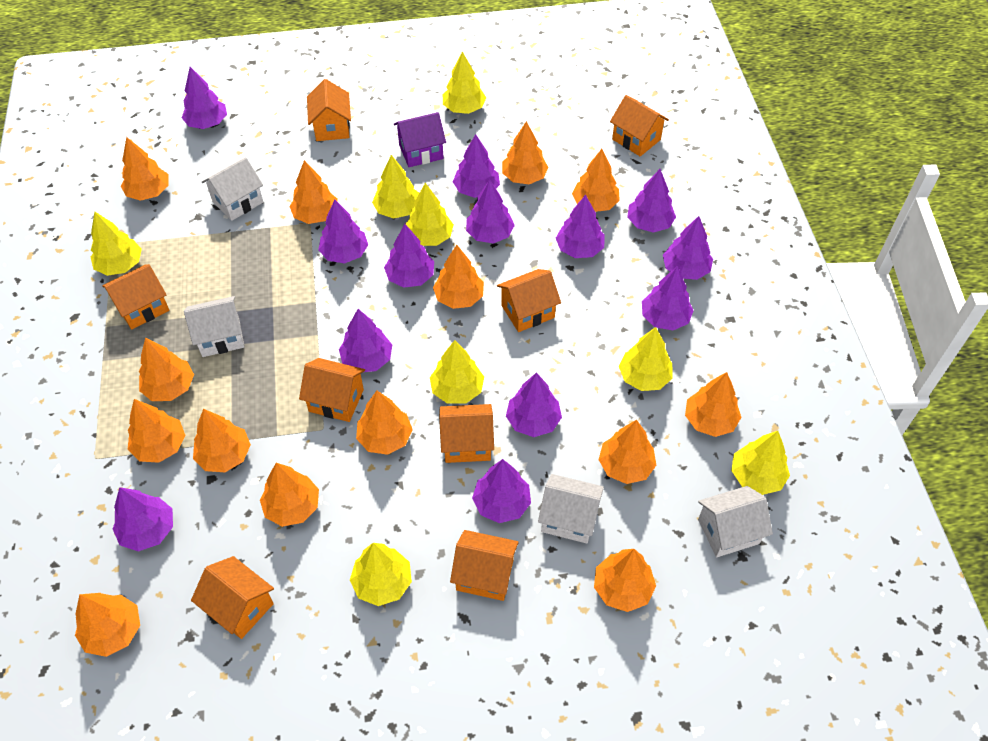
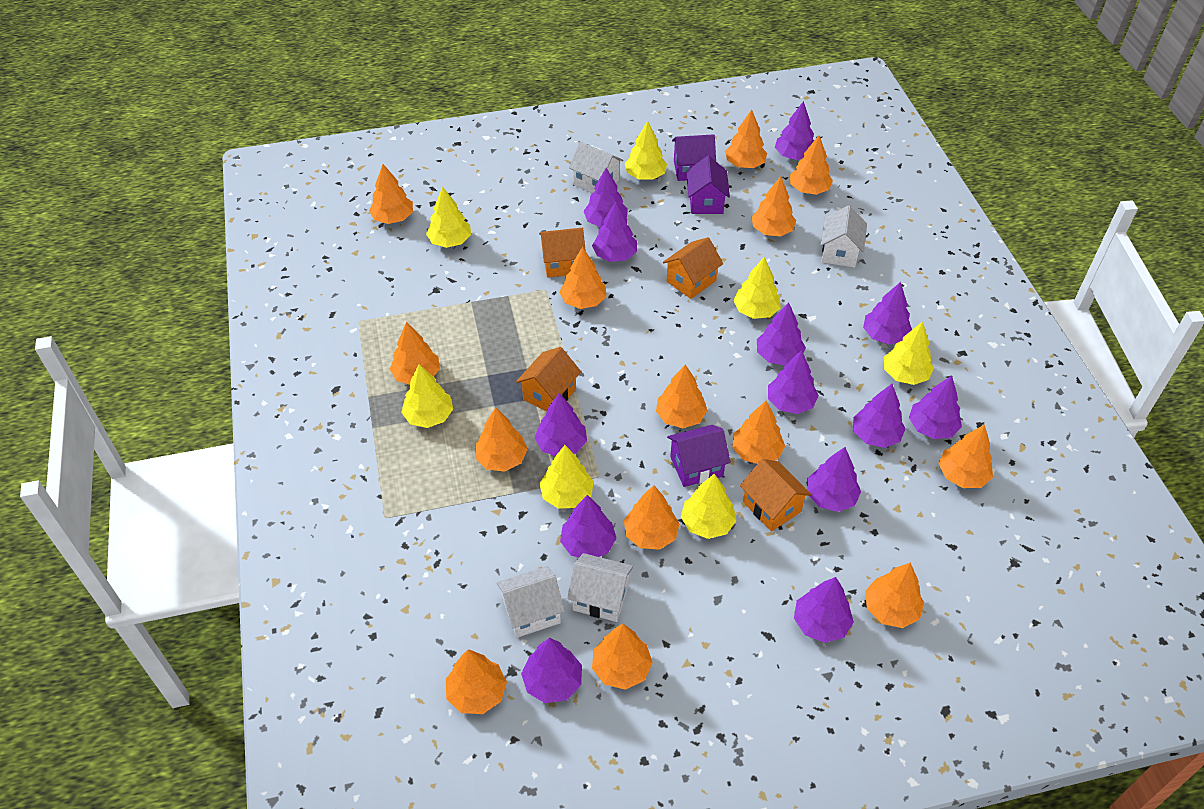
orange house: [102,264,169,329] [191,556,274,639] [299,358,365,422] [307,79,351,141] [439,404,494,463] [450,530,519,601] [497,269,561,332] [610,95,669,157] = 8 -> [516,347,581,412] [539,228,586,277] [663,237,723,299] [740,459,812,531] = 4
purple house: [394,112,446,167] = 1 -> [667,425,731,487] [672,134,716,181] [687,156,730,214] = 3
yellow tree: [91,212,142,276] [350,543,412,606] [372,155,419,219] [406,183,454,246] [430,340,484,404] [443,51,486,114] [619,327,672,391] [731,431,790,495] = 8 -> [401,364,453,428] [426,187,471,248] [539,445,594,509] [625,121,667,180] [681,474,736,539] [733,257,781,319] [884,321,934,385] = 7

